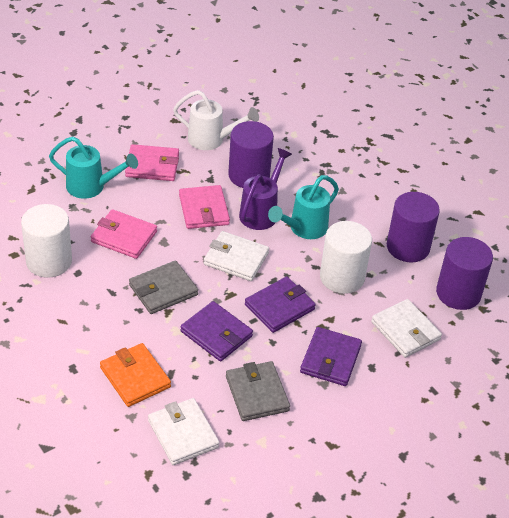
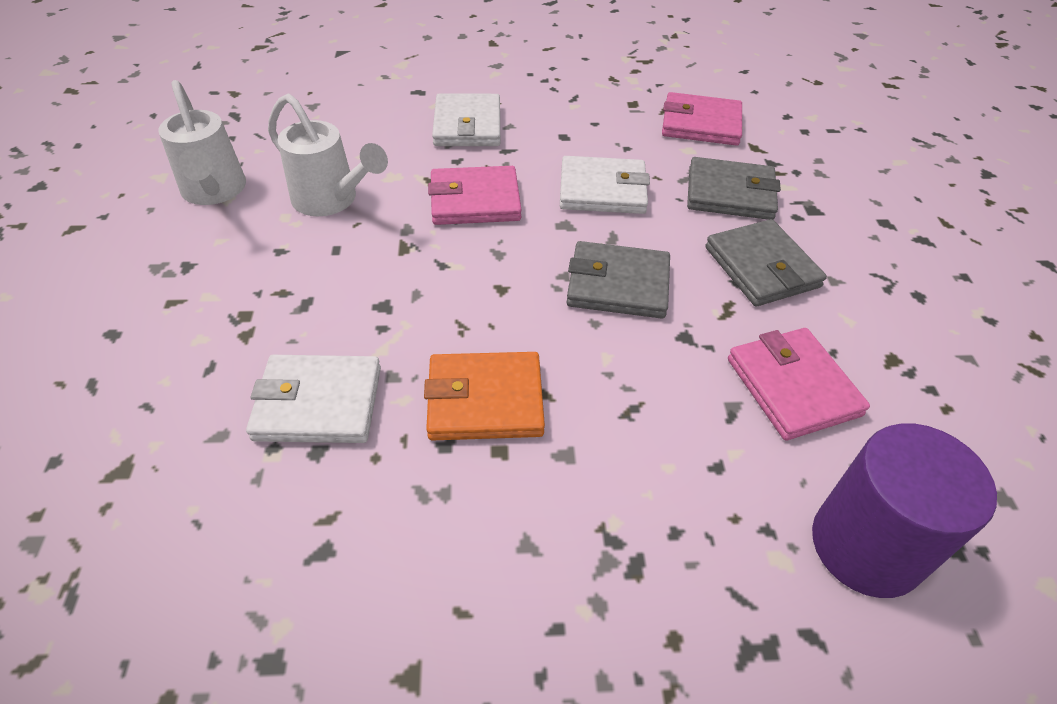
grey wallet: [129,260,198,314] [226,361,290,421] = 2 -> [567,241,670,319] [687,157,781,220] [705,219,827,307] = 3
purple cylinder: [228,121,274,188] [387,192,440,262] [436,237,493,310] = 3 -> [812,423,997,598] = 1
purple wallet: [181,301,253,361] [245,276,316,333] [300,327,362,386] = 3 -> none = 0
purple watering can: [239,148,292,230] = 1 -> none = 0
turquoise watering can: [49,137,138,199] [268,175,339,239] = 2 -> none = 0
white cylinder: [21,204,72,278] [320,221,372,294] = 2 -> none = 0
white watering can: [173,90,259,150] = 1 -> [158,80,246,205] [268,94,388,216] = 2

